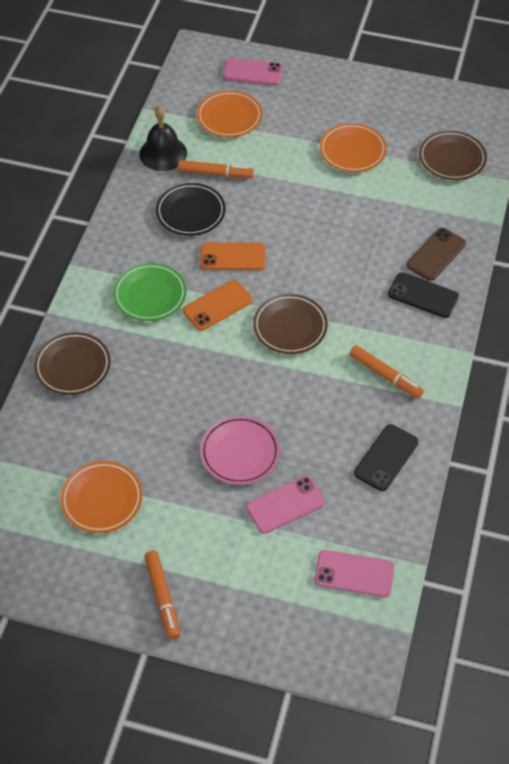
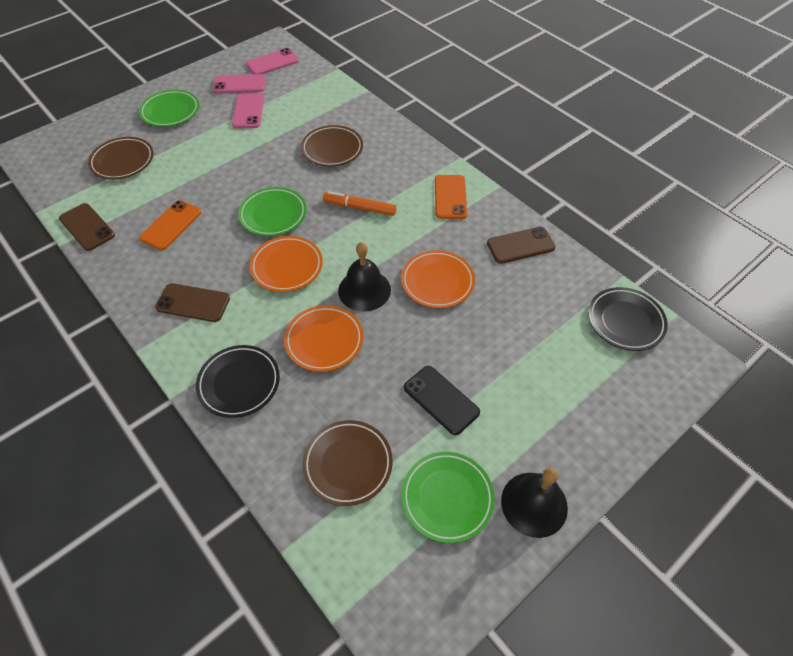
black bell: [139,106,187,171] = 1 -> [338,242,391,312] [501,468,568,538] = 2
black phone: [354,424,418,491] [388,272,459,318] = 2 -> [404,366,480,435] = 1
black plate: [156,183,226,236] = 1 -> [196,345,280,418] [588,287,668,351] = 2
brown phone: [406,228,466,281] = 1 -> [59,203,115,251] [155,283,230,322] [487,227,556,264] = 3
green plate: [113,263,186,321] = 1 -> [139,90,199,127] [238,187,307,236] [401,452,495,543] = 3
orange marker: [145,550,180,640] [178,160,254,178] [350,345,424,398] = 3 -> [323,191,396,216] = 1
pink plate: [200,416,280,485] = 1 -> none = 0

